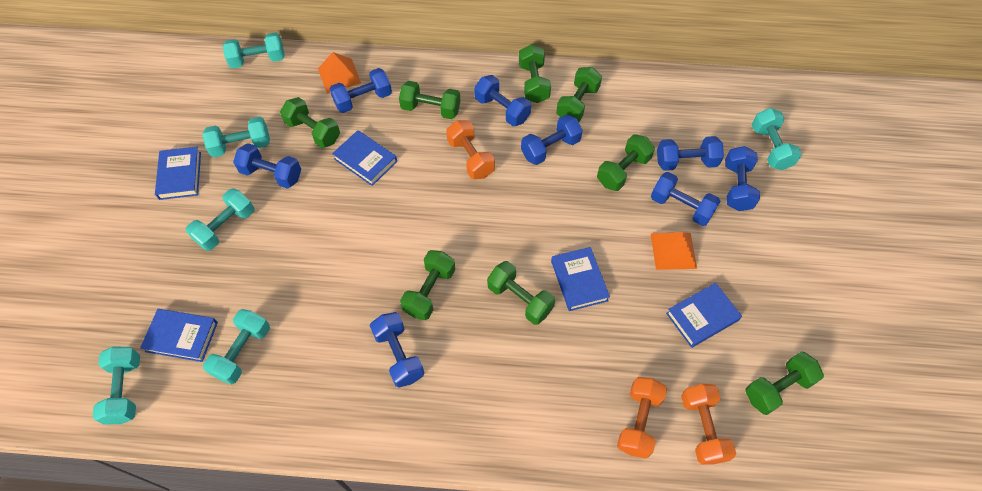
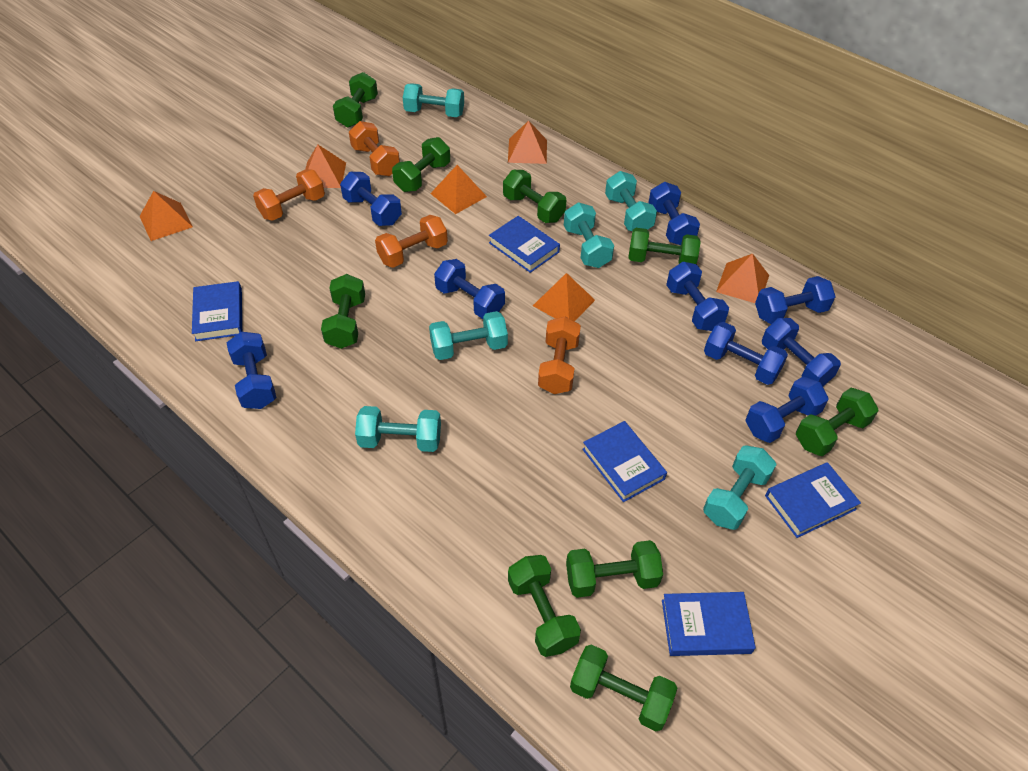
blue dumbbell: [233,143,301,189] [329,68,392,113] [370,312,424,388] [474,75,531,126] [521,114,583,165] [651,172,720,226] [657,136,724,171] [725,146,760,211] = 8 -> [227,332,277,409] [340,172,402,226] [434,259,505,319] [648,182,700,245] [666,262,729,331] [704,322,788,385] [745,377,828,443] [755,276,836,324] [762,318,841,386] = 9
green dumbbell: [280,97,340,148] [399,81,460,119] [400,250,455,320] [487,261,555,325] [519,44,551,103] [556,67,602,122] [597,134,655,191] [745,351,824,415] = 8 -> [321,274,365,349] [333,72,378,128] [392,137,450,192] [503,170,566,223] [508,555,581,657] [566,540,663,598] [570,644,677,731] [628,228,701,264] [796,388,878,456] = 9
orange dumbbell: [446,120,495,179] [617,377,667,459] [681,384,736,465] = 3 -> [253,169,325,221] [349,121,400,176] [375,215,448,268] [538,317,581,394] = 4
orange pyramid: [318,52,361,93] [651,232,697,270] = 2 -> [140,191,193,241] [306,144,346,188] [430,165,487,214] [508,121,547,164] [533,273,595,321] [716,253,769,303] = 6

